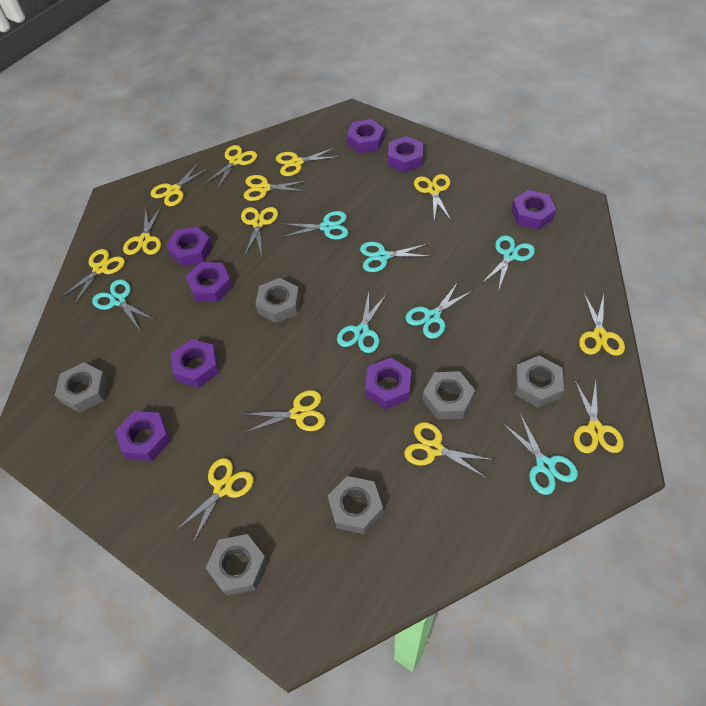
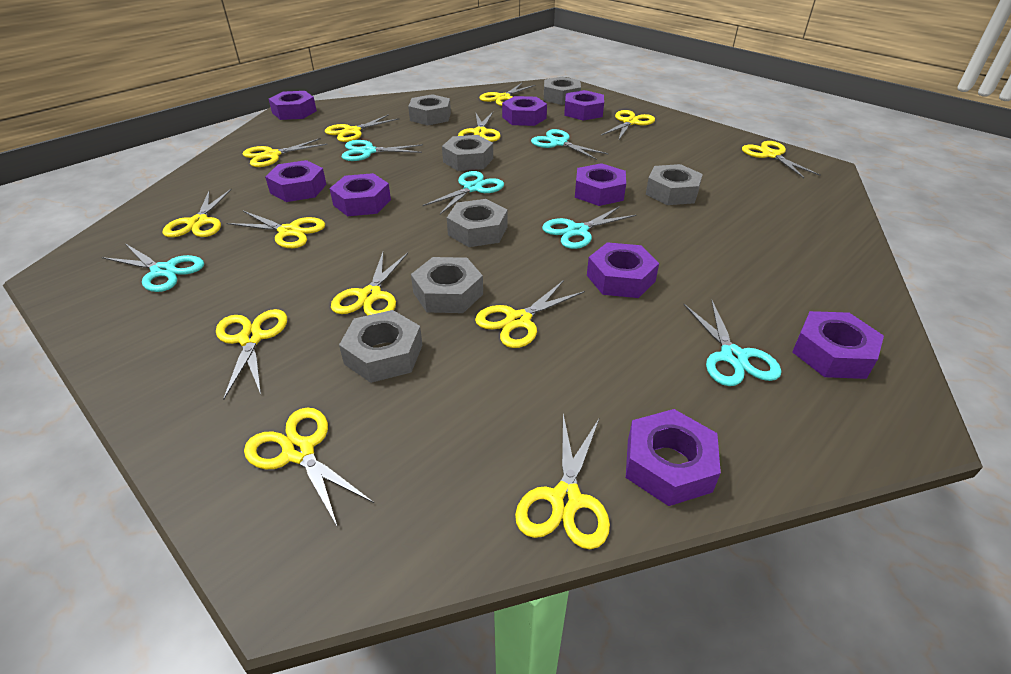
grey nut: [55,362,108,413] [206,534,268,596] [255,278,300,323] [328,476,383,534] [422,371,475,419] [514,356,564,408] = 6 -> [339,310,422,383] [408,94,451,125] [411,257,483,313] [442,135,493,171] [447,199,508,247] [544,77,581,105] [646,164,703,205] = 7
purple nut: [115,411,171,461] [166,226,213,267] [171,339,219,388] [186,262,233,302] [347,119,384,154] [365,358,411,409] [388,136,423,173] [511,190,556,230] = 8 -> [265,160,327,202] [269,91,317,120] [330,173,391,216] [502,96,547,126] [564,90,604,121] [575,163,626,206] [587,242,659,298] [626,409,721,506] [792,311,884,379] = 9
turquoise scissors: [92,279,155,330] [282,211,348,240] [337,292,387,353] [360,242,432,272] [406,282,472,339] [481,235,535,291] [503,413,578,495] = 7 -> [102,244,204,292] [342,140,423,161] [422,171,504,214] [531,129,609,160] [542,206,636,249] [683,300,781,386] = 6

